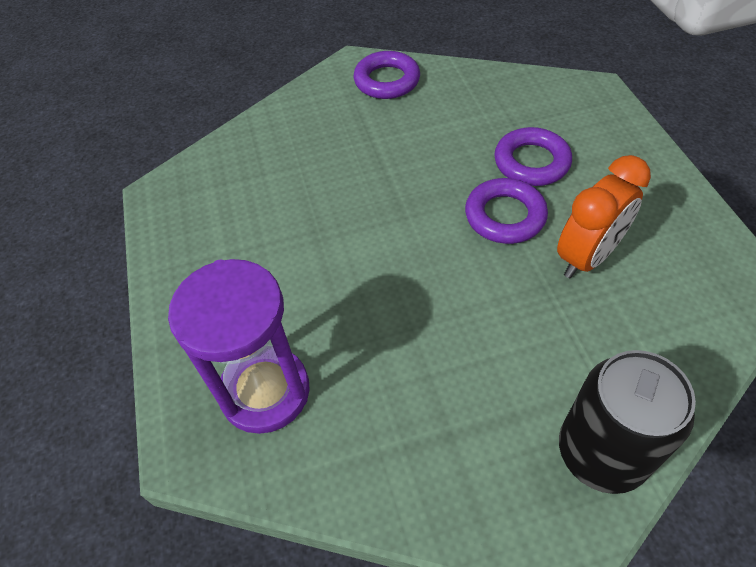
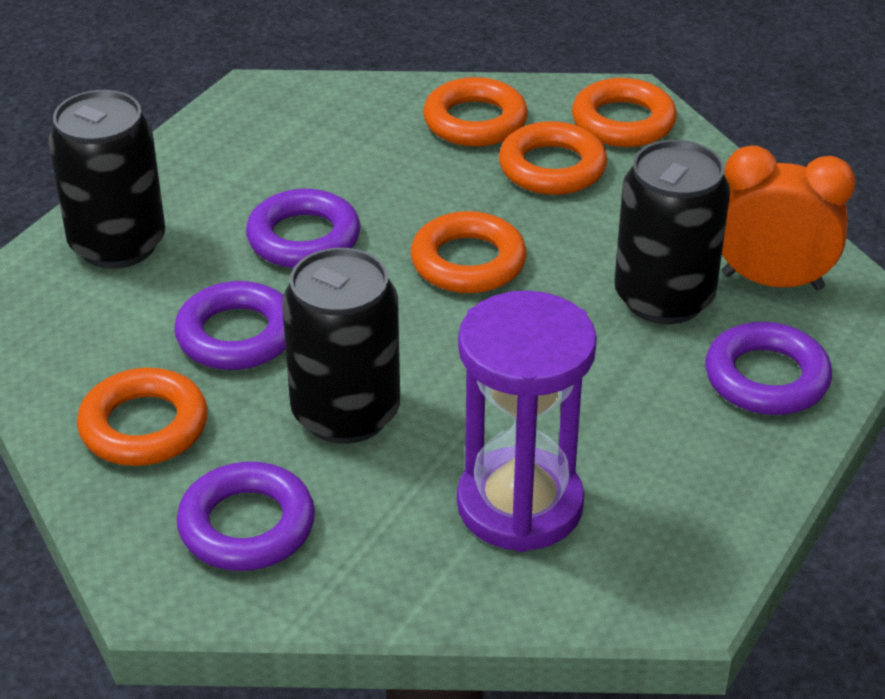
black can: [559,350,696,494] = 1 -> [48,90,165,269] [282,248,400,444] [614,140,730,324] = 3
orange ring: none = 0 -> [77,368,208,466] [411,211,527,293] [423,77,528,147] [499,121,607,195] [572,78,677,147] = 5
purple ring: [354,51,420,99] [465,178,548,244] [494,127,572,186] = 3 -> [174,281,286,370] [177,462,315,571] [246,189,360,268] [705,322,832,415] = 4

